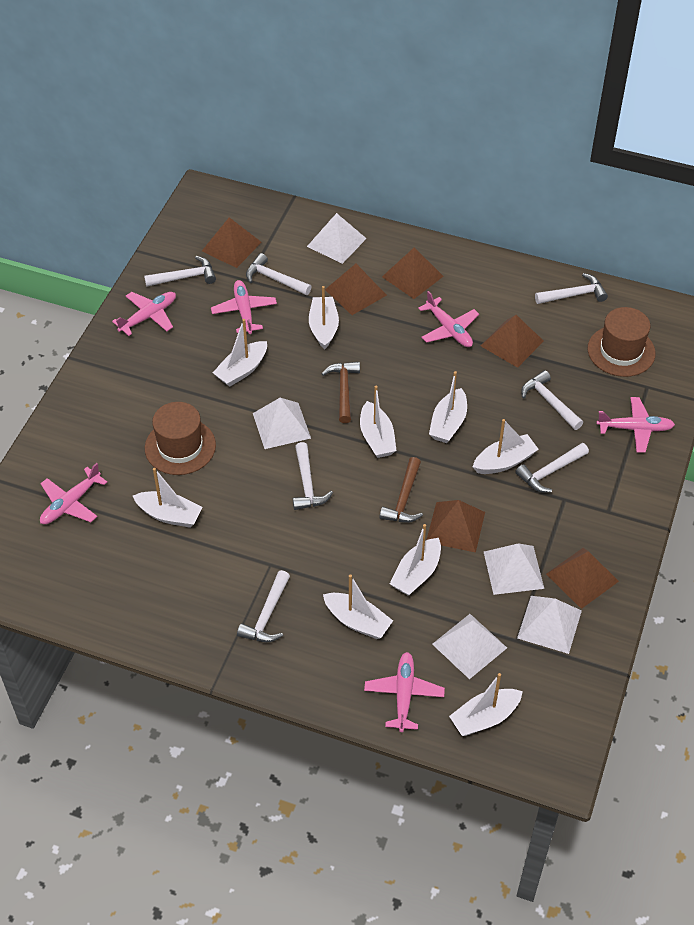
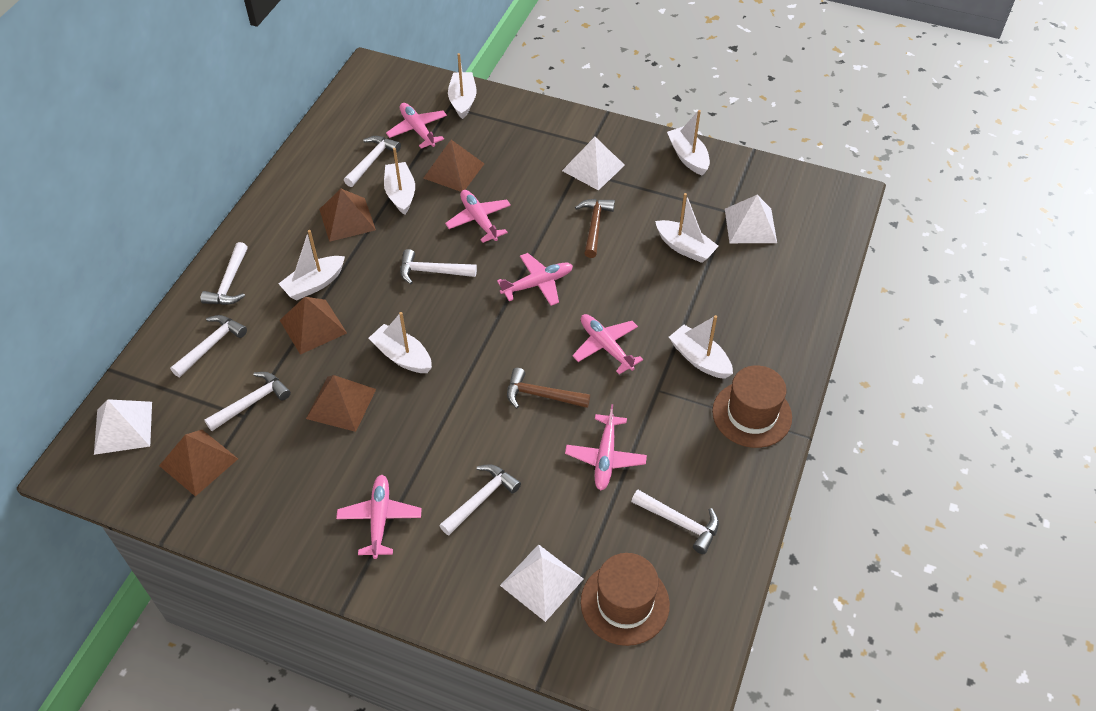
brown pyramid: [202,217,262,268] [325,264,387,315] [382,247,444,299] [427,500,485,553] [481,315,544,368] [546,548,619,609] = 6 -> [159,430,238,497] [280,297,347,355] [306,375,376,432] [319,189,376,242] [423,140,484,192] = 5
white boat: [133,468,203,528] [213,319,267,387] [309,286,339,349] [323,574,393,639] [360,386,397,458] [390,524,441,596] [429,371,467,443] [449,673,523,736] [473,419,538,474] = 9 -> [279,230,345,300] [369,312,432,373] [384,148,415,215] [448,53,477,119] [655,193,719,263] [667,110,710,176] [669,315,733,379] = 7
white pyramid: [253,398,311,449] [307,213,367,264] [432,614,507,679] [484,543,544,595] [517,596,582,654] = 5 -> [94,399,152,455] [500,544,583,622] [562,137,625,191] [725,195,777,243] = 4

